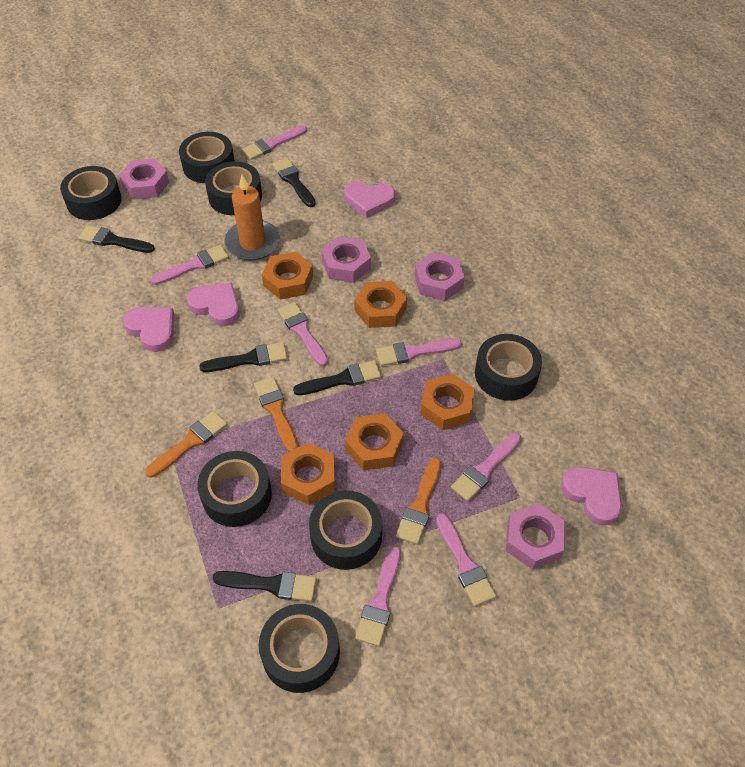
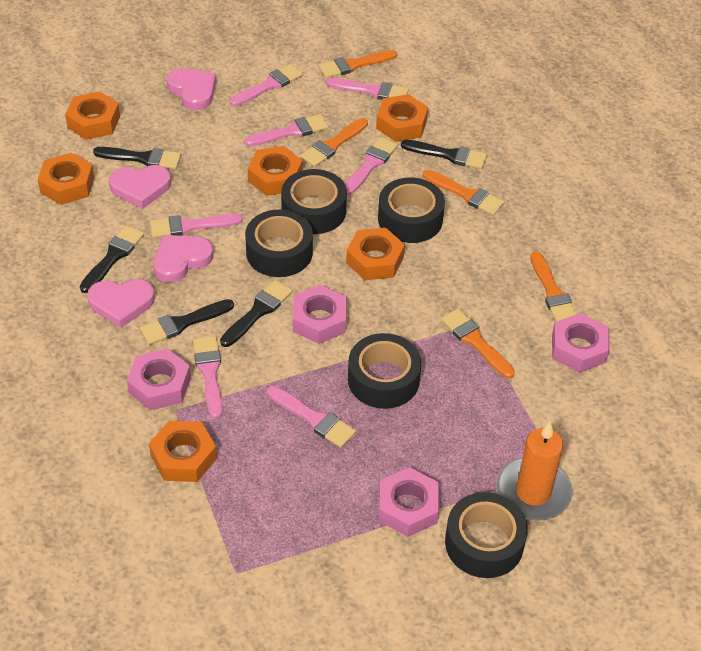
black tape: [60,166,122,220] [179,132,235,183] [197,451,272,527] [205,161,262,215] [259,604,340,693] [309,490,382,570] [475,334,542,401] = 7 -> [245,209,313,277] [281,169,347,234] [348,333,421,409] [378,177,445,243] [445,492,528,578] = 5
orange brush: [145,411,227,478] [254,377,298,452] [396,458,441,545] = 3 -> [300,118,368,167] [319,50,397,78] [423,170,504,215] [441,308,515,379] [530,251,577,322] = 5
orange nut: [262,252,313,300] [281,442,335,505] [345,413,404,470] [354,281,407,328] [420,373,475,430] = 5 -> [38,153,94,205] [65,91,120,140] [149,421,217,482] [247,146,303,196] [346,228,405,280] [376,94,428,142] = 6

